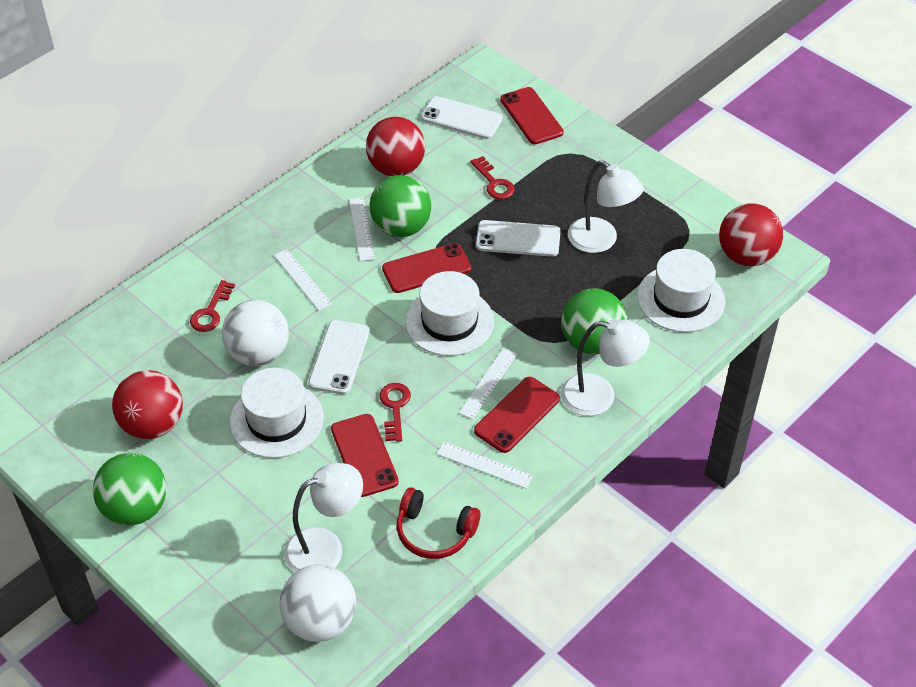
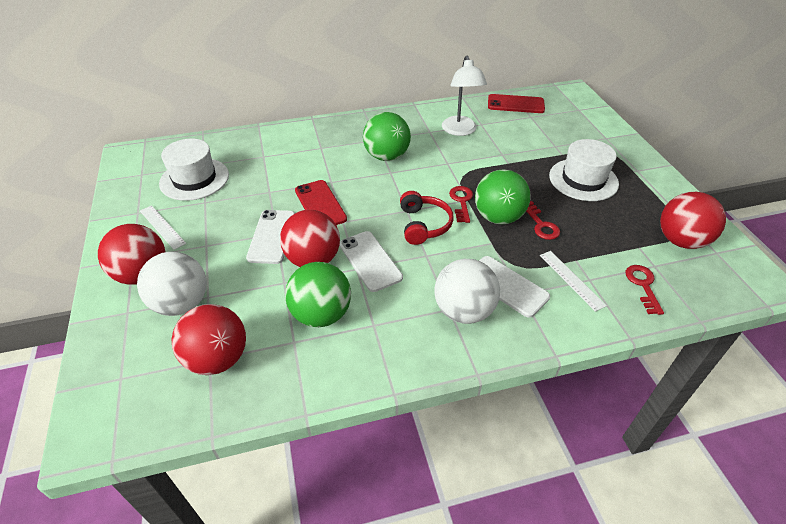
red ball: [112,370,183,439] [366,117,425,176] [719,203,783,266] = 3 -> [98,224,165,285] [172,304,246,375] [280,210,340,267] [660,192,726,249] = 4
red phone: [331,414,399,497] [382,243,472,293] [474,377,560,453] [500,87,564,144] = 4 -> [295,180,347,225] [488,94,545,113] = 2
white hat: [230,368,324,458] [405,271,494,356] [637,249,725,332] = 3 -> [159,139,229,201] [549,139,619,201] = 2
white lamp: [284,463,363,572] [561,319,650,416] [568,160,644,253] = 3 -> [442,56,487,136] = 1
white ruler: [274,249,332,311] [349,197,375,261] [437,442,533,489] [459,348,517,420] = 4 -> [140,205,186,250] [540,251,607,312] = 2

